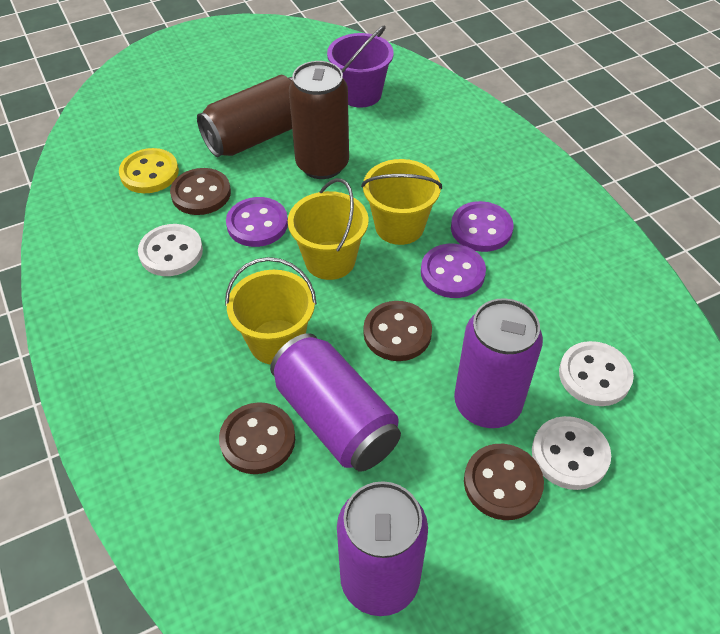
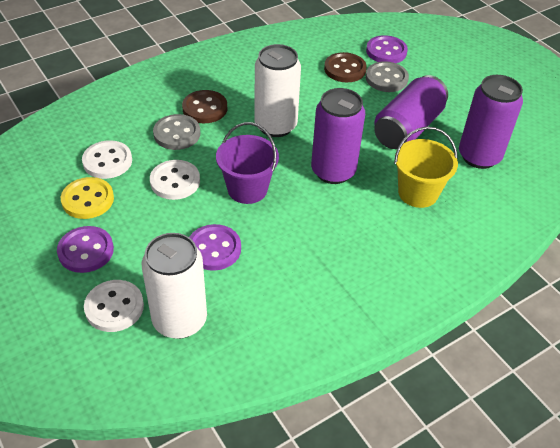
brown button: [170,168,231,215] [219,402,295,474] [363,301,432,361] [464,444,544,520] = 4 -> [182,90,227,123] [324,52,367,82] = 2
brown can: [197,75,293,157] [289,61,349,179] = 2 -> none = 0
grey button: none = 0 -> [153,114,200,150] [366,61,409,92] = 2
white can: none = 0 -> [142,233,207,339] [254,44,301,137] = 2
yellow bucket: [225,257,317,365] [288,178,369,280] [361,159,442,245] = 3 -> [394,126,458,208] = 1

